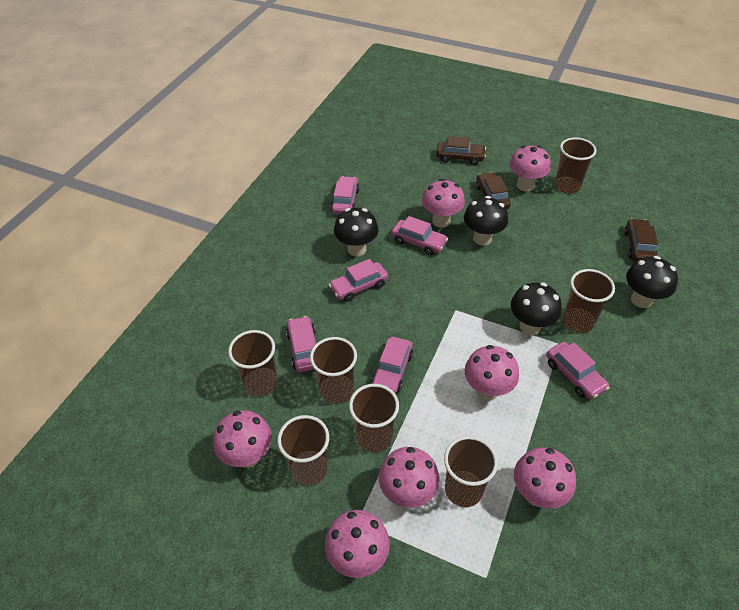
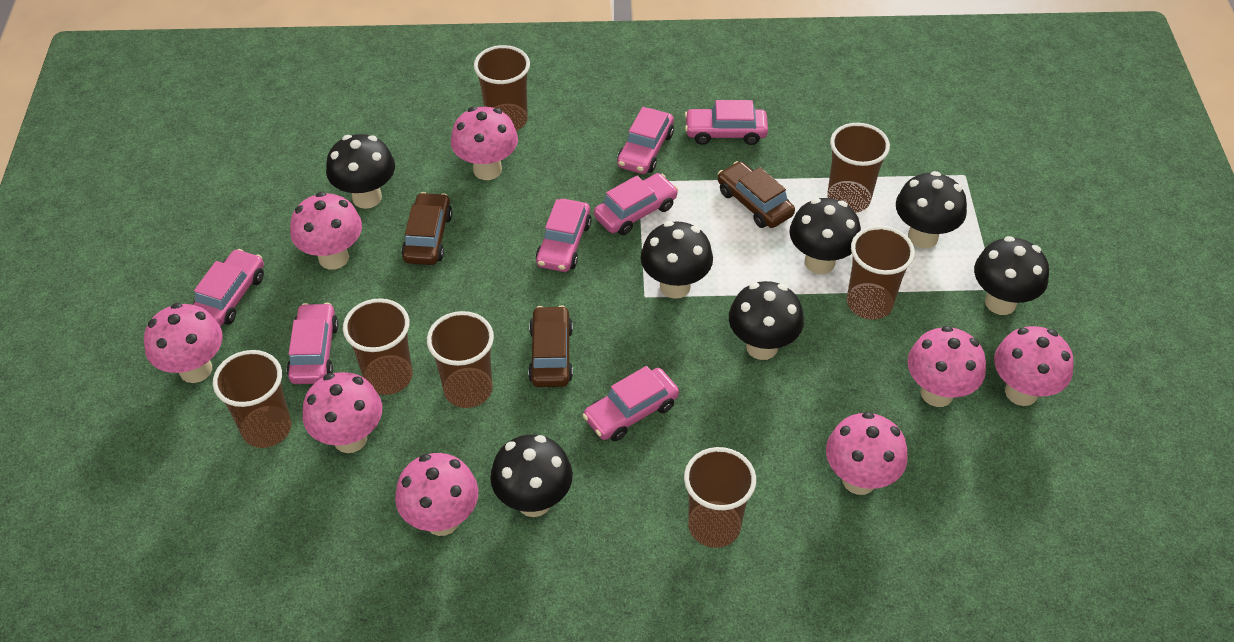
black mushroom: [334,208,378,256] [464,196,508,246] [511,282,562,335] [626,256,678,308] = 4 -> [326,134,395,209] [490,435,573,517] [641,221,713,299] [729,281,804,360] [789,198,861,274] [896,171,967,248] [974,236,1049,315] = 7
pink car: [286,316,316,372] [329,259,388,302] [330,176,359,215] [371,337,413,394] [391,216,448,255] [546,342,609,399] = 6 -> [193,249,264,327] [287,303,339,384] [536,199,591,272] [582,366,679,441] [594,173,678,235] [617,107,674,174] [685,100,768,145] = 7
pink mushroom: [213,410,272,468] [325,510,390,578] [379,447,439,508] [422,179,465,228] [465,345,519,401] [509,145,551,191] [514,447,576,509] = 7 -> [144,303,223,383] [290,192,362,270] [303,372,382,453] [395,453,478,536] [451,107,518,180] [826,412,908,495] [907,326,986,407] [994,326,1074,406] = 8

